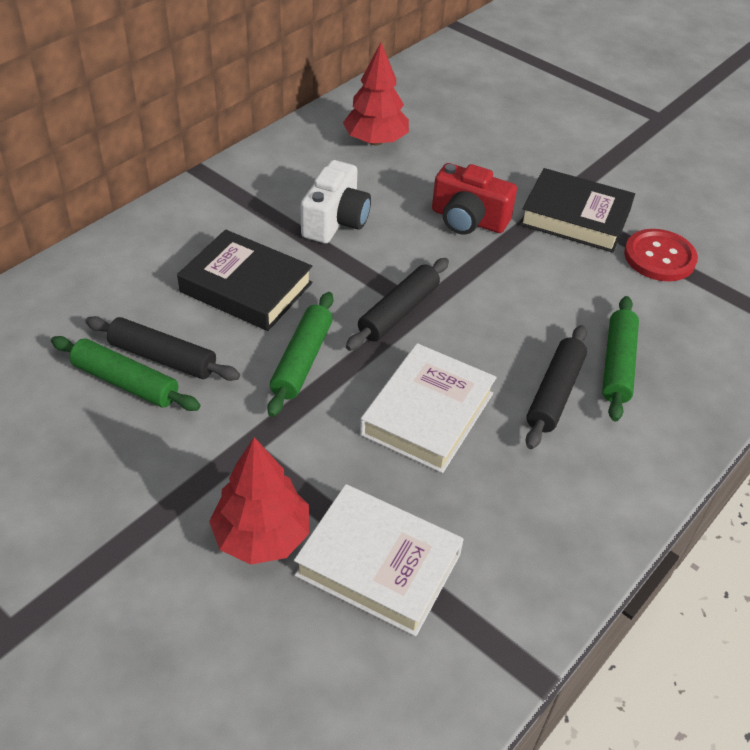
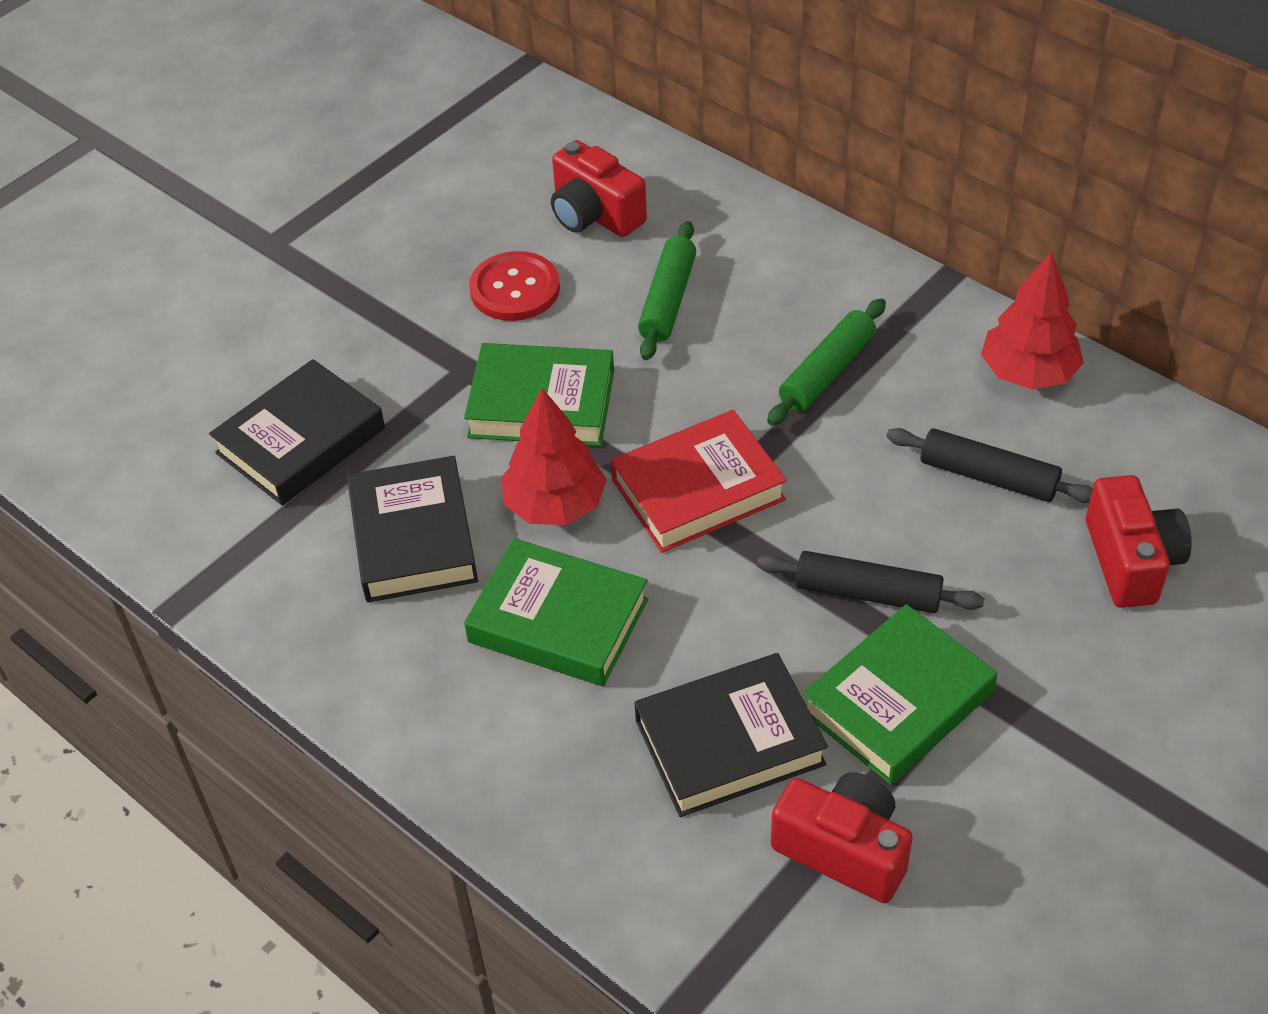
black book: [177,229,313,331] [519,168,635,253] = 2 -> [209,359,385,506] [347,456,478,602] [634,653,828,817] = 3
black rolling pin: [85,316,240,381] [346,258,449,351] [526,325,587,449] = 3 -> [756,551,984,613] [886,428,1093,503] = 2
green book: none = 0 -> [464,343,614,446] [464,538,648,686] [802,604,997,785] = 3
green rolling pin: [51,336,200,411] [267,292,333,417] [602,296,639,422] = 3 -> [638,221,696,360] [767,298,886,426] = 2
red book: none = 0 -> [611,410,787,553] = 1
red camera: [432,163,517,235] = 1 -> [551,140,647,237] [771,772,913,903] [1086,475,1192,608] = 3
white book: [294,484,464,636] [360,343,497,473] = 2 -> none = 0
white camera: [301,160,371,243] = 1 -> none = 0

